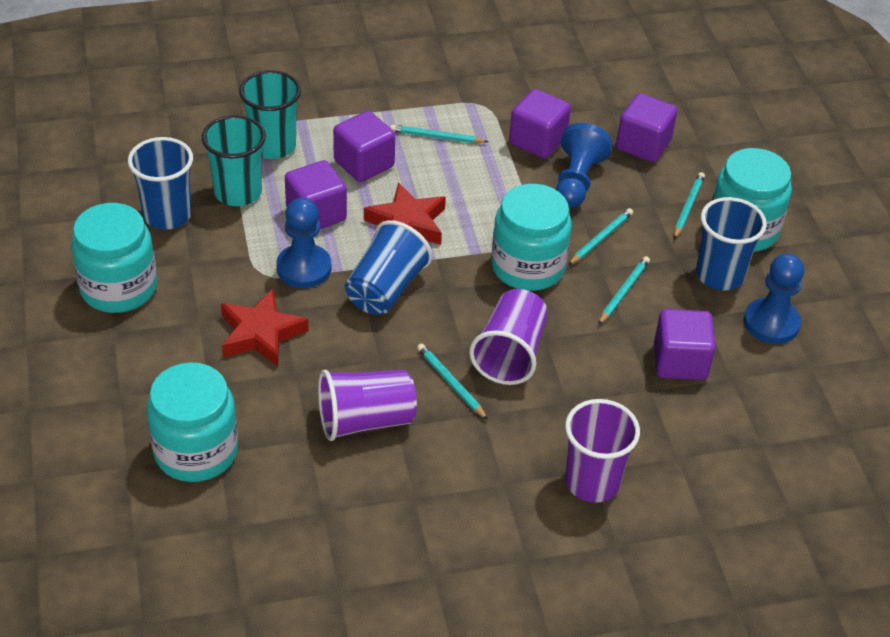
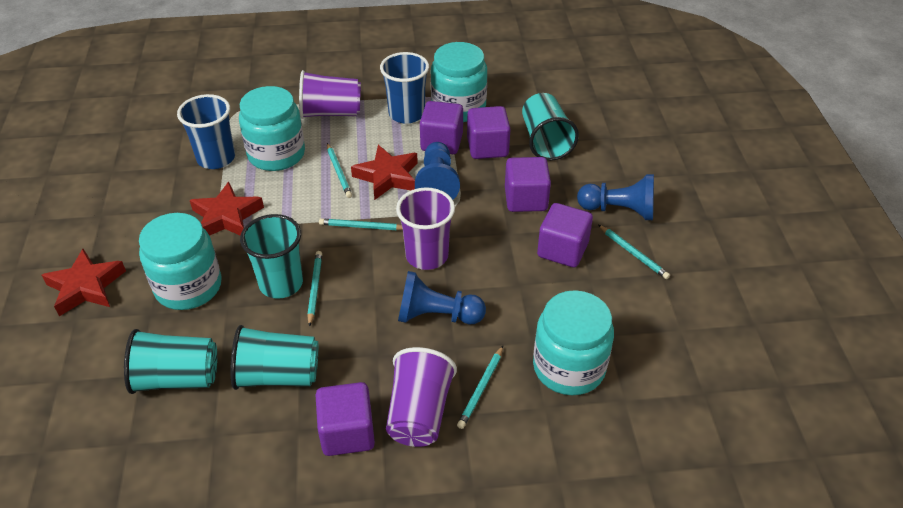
blue cup: [128,137,193,230] [345,220,432,315] [696,197,767,291] = 3 -> [177,94,235,169] [380,52,429,124] = 2
red star: [221,289,309,367] [364,182,446,245] = 2 -> [42,249,126,316] [190,182,264,236] [351,145,418,200] = 3
turquoise cup: [202,115,266,206] [239,70,301,159] = 2 -> [124,329,217,394] [230,325,318,390] [240,214,303,299] [522,93,579,161] = 4

